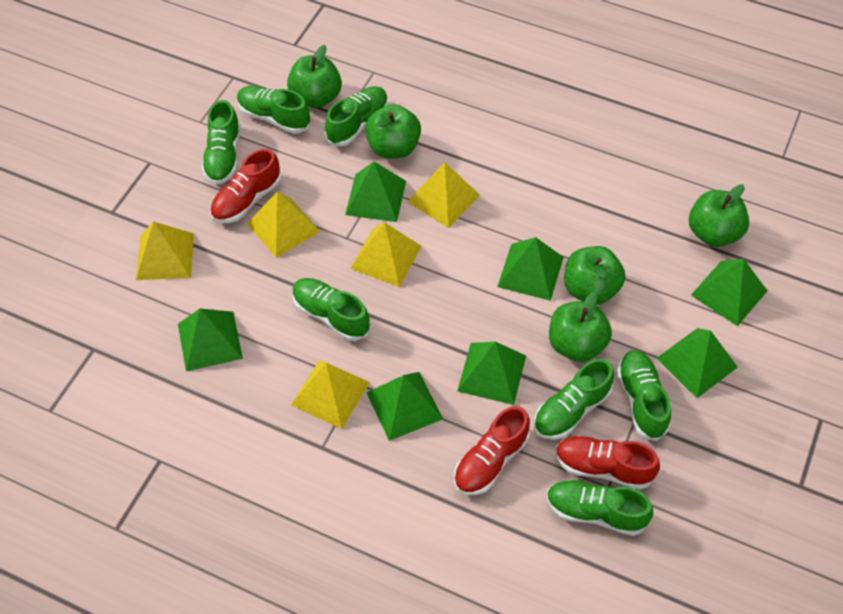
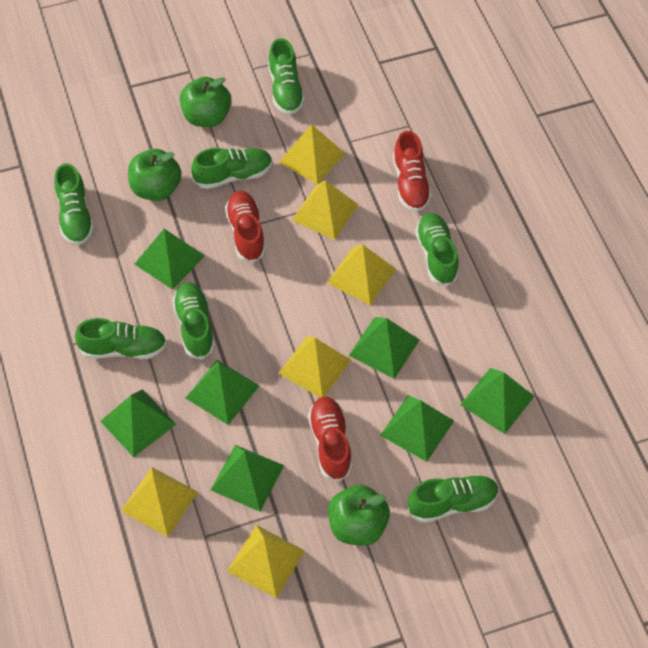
green apple: [287,45,342,108] [365,104,421,159] [549,292,612,362] [564,246,625,305] [689,184,749,247] = 5 -> [128,149,181,201] [180,77,231,127] [328,485,390,546] = 3
yellow pyramid: [136,221,194,280] [247,192,320,258] [291,360,370,429] [350,222,421,287] [407,162,480,228] = 5 -> [121,467,198,537] [227,525,305,598] [278,335,351,398] [279,124,345,184] [292,180,358,240] [327,245,396,305] = 6

